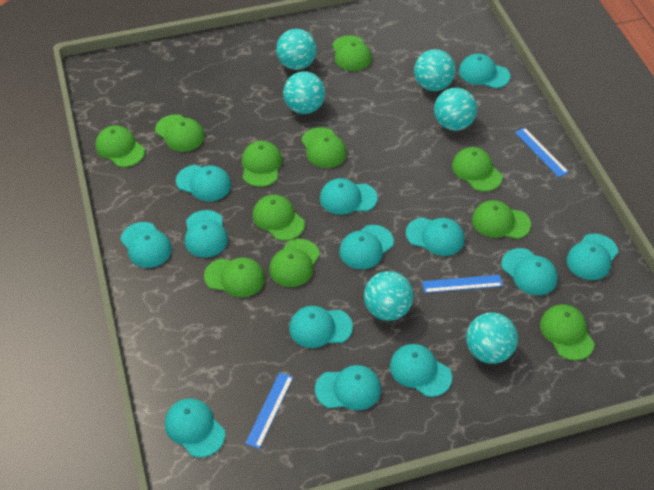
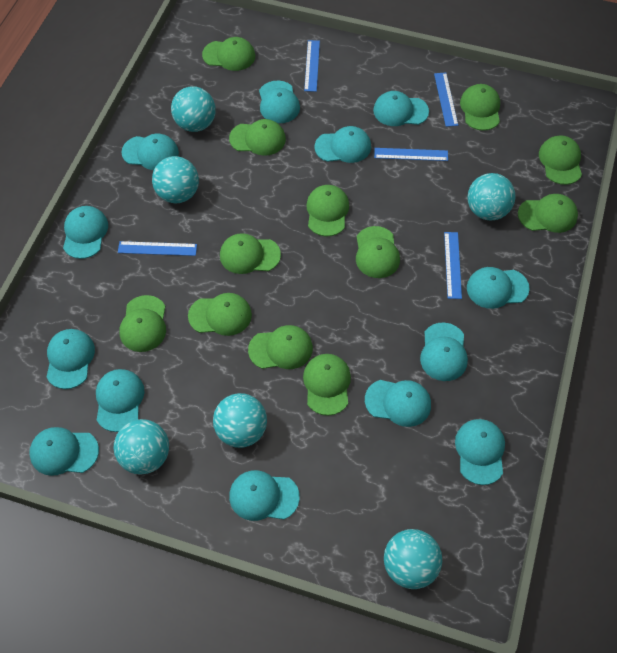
blue ruler: [245,372,293,449] [422,275,503,293] [515,128,569,177] = 3 -> [118,241,197,256] [304,40,320,92] [374,148,448,161] [434,72,458,127] [444,232,462,299] = 5
green cap: [96,125,145,167] [155,114,205,152] [204,257,265,297] [242,141,282,187] [253,195,305,241] [269,239,320,287] [301,127,347,168] [332,35,372,71] [452,147,502,192] [472,200,531,239] [540,304,595,361] = 11 -> [119,295,166,352] [188,293,252,336] [202,37,255,71] [220,233,281,274] [229,119,286,156] [248,325,313,369] [303,354,351,416] [306,185,349,237] [356,226,400,278] [460,84,500,131] [518,194,578,233] [539,135,582,185] = 12

